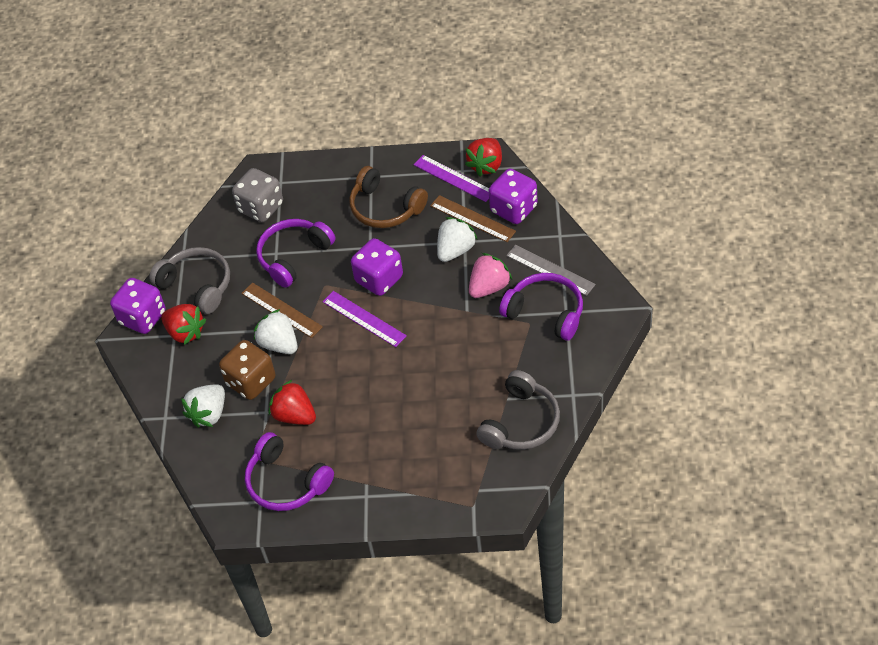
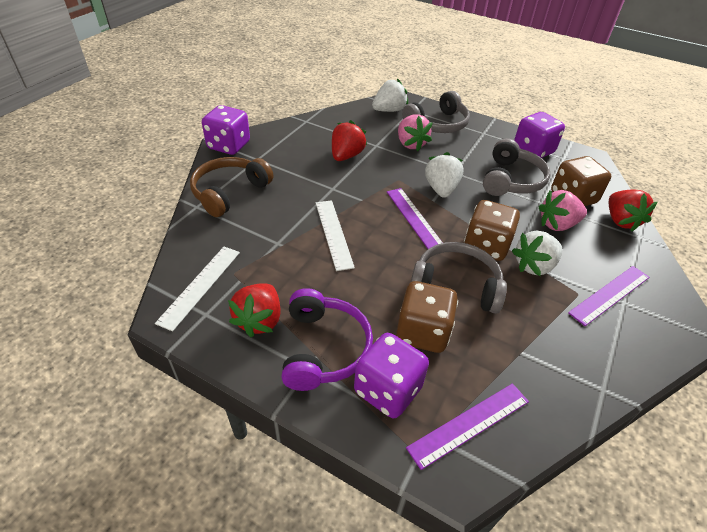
brown dice: [219,340,275,400] = 1 -> [396,281,458,353] [464,200,520,261] [551,156,611,206] = 3
brown ruler: [241,282,323,338] [430,195,516,242] = 2 -> none = 0
grey dice: [232,168,283,222] = 1 -> none = 0
grey headphones: [149,247,230,314] [476,370,560,450] = 2 -> [402,91,470,133] [411,242,507,314] [483,138,550,196] = 3
grey ruler: [506,245,596,296] = 1 -> none = 0
pink strawberry: [469,253,512,298] = 1 -> [398,114,433,151] [539,190,587,231] = 2
purple headphones: [245,432,334,511] [256,219,335,288] [499,273,583,341] = 3 -> [281,288,373,391] = 1
purple ruler: [323,291,407,347] [414,155,489,202] = 2 -> [387,188,443,249] [406,383,529,470] [568,266,650,326] = 3
white ruler: none = 0 -> [155,247,240,331] [316,200,355,271] = 2

